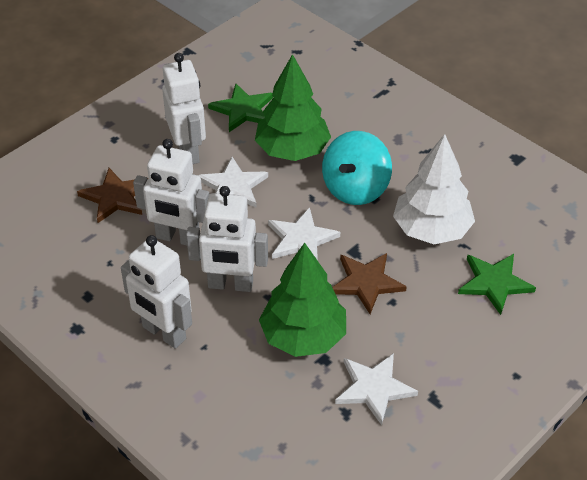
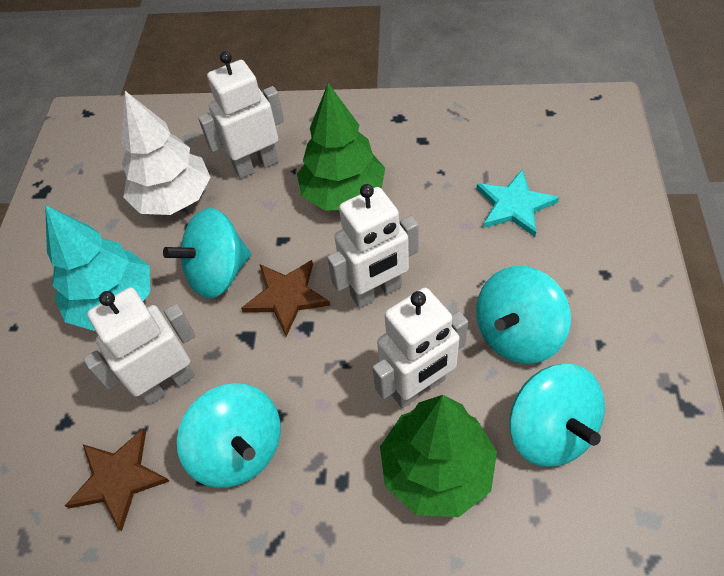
green star: [208,83,273,132] [458,254,536,315] = 2 -> none = 0
turquoise spinning top: [322,131,392,205] = 1 -> [163,208,251,298] [177,383,281,488] [476,266,571,364] [510,364,605,467] = 4
turquoise star: none = 0 -> [477,169,559,237] = 1
turquoise tree: none = 0 -> [45,205,150,331] = 1
white star: [198,157,268,208] [268,207,340,261] [335,353,418,425] = 3 -> none = 0

